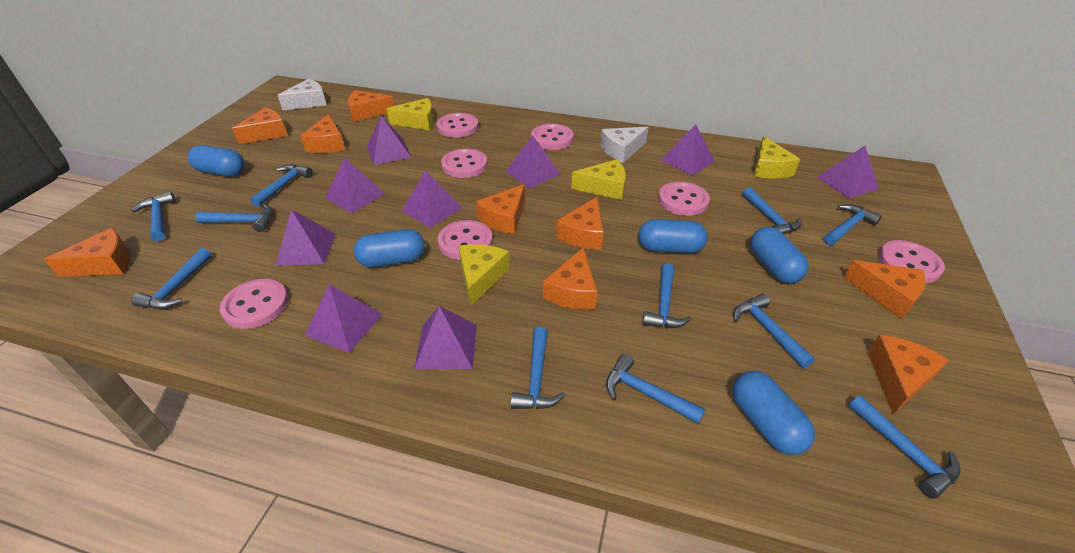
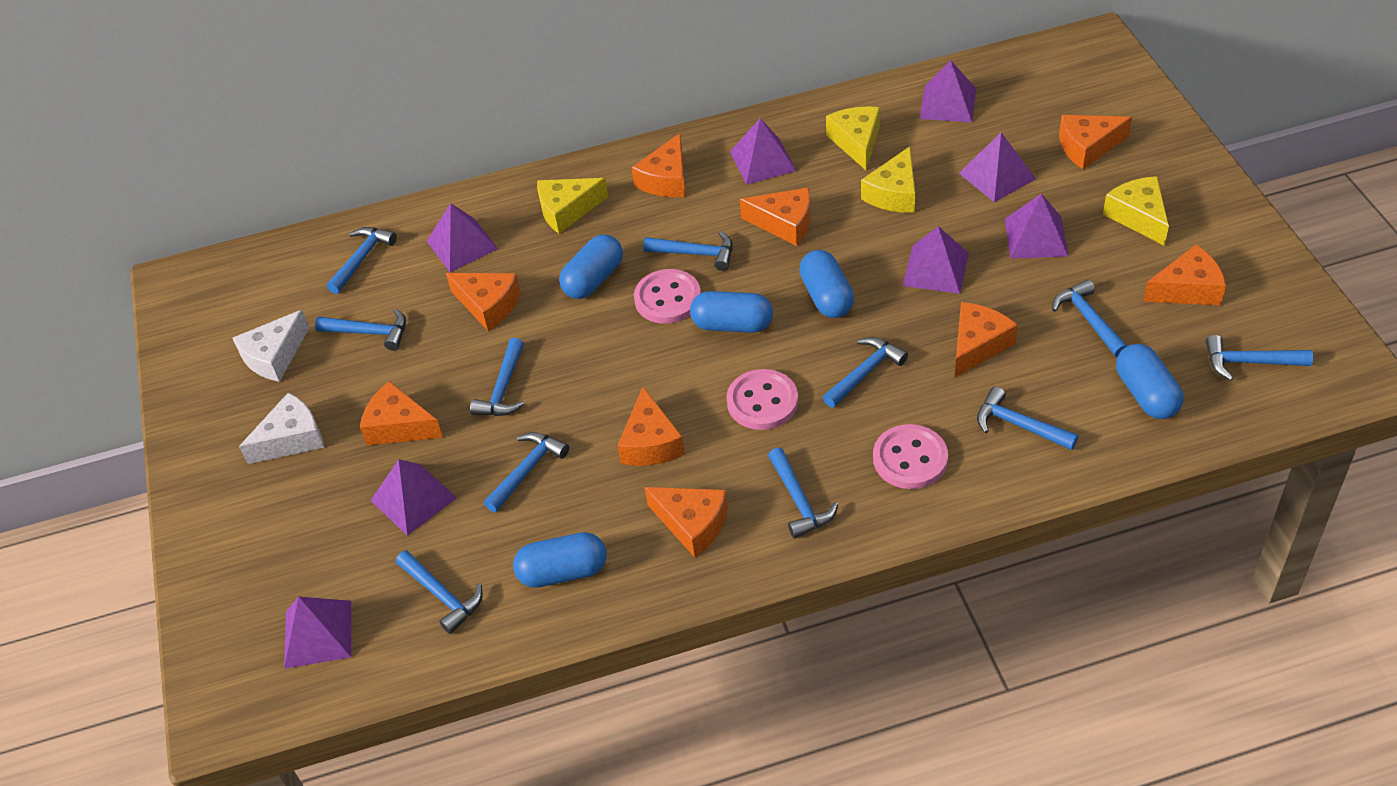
pink button: [220,279,288,329] [437,113,478,138] [438,220,493,260] [441,149,487,178] [531,124,574,150] [658,182,710,216] [878,240,945,283] = 7 -> [634,269,701,324] [726,369,798,430] [873,424,948,489] = 3
purple pyramid: [276,209,336,265] [305,284,383,353] [325,157,385,213] [367,116,411,165] [402,171,462,228] [414,306,477,369] [505,136,561,189] [661,124,715,176] [817,146,879,198] = 9 -> [284,597,351,669] [370,459,457,536] [427,203,498,272] [730,118,797,185] [903,226,969,294] [920,60,976,122] [959,132,1036,202] [1005,193,1068,259] = 8

